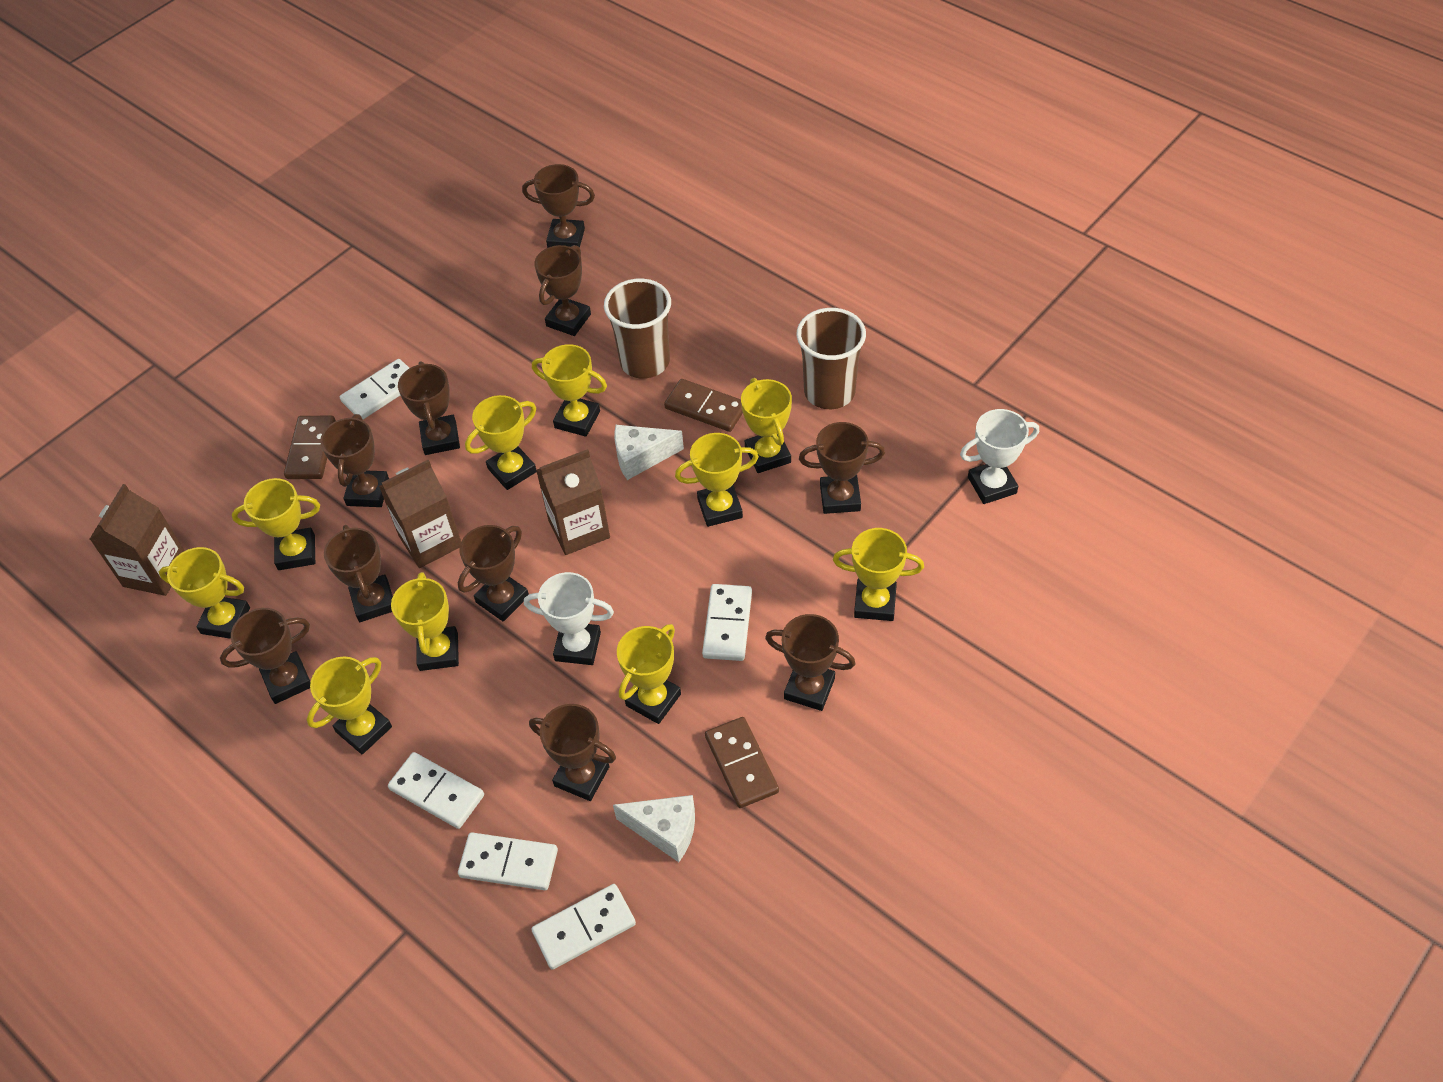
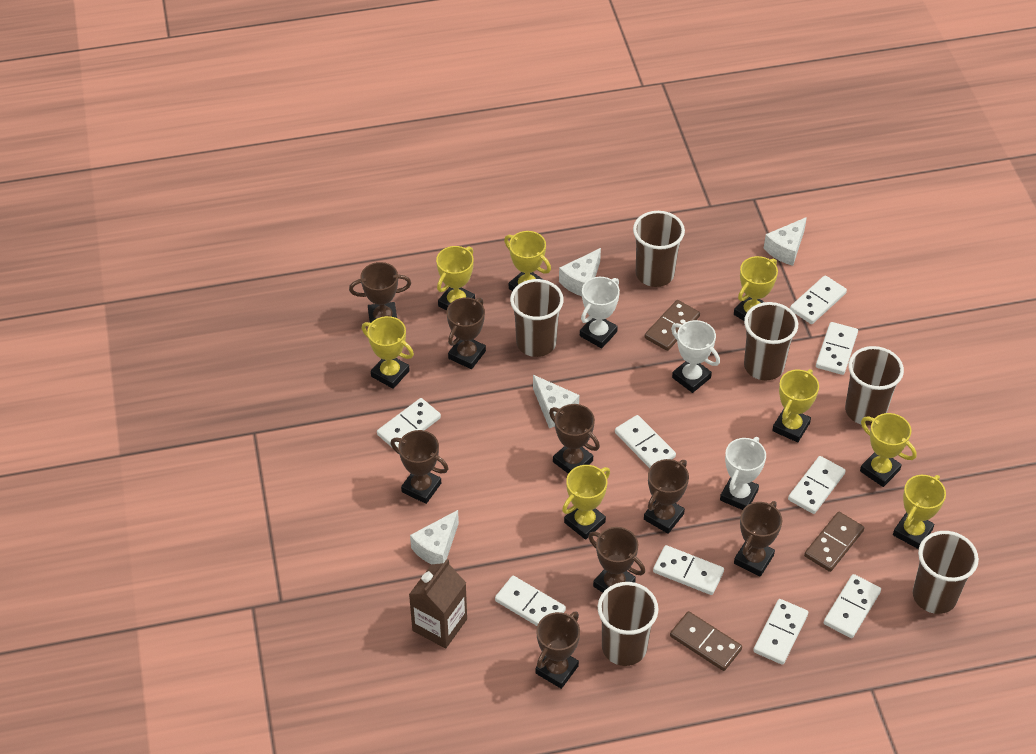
brown carton: [90,484,184,596] [379,460,461,568] [536,449,610,555] = 3 -> [409,559,467,649] = 1
brown cup: [604,278,671,379] [797,308,866,409] = 2 -> [510,279,564,357] [598,582,659,666] [633,211,685,287] [744,302,798,380] [845,346,904,426] [913,531,979,614] = 6
brown trophy: [220,608,310,704] [320,414,389,507] [324,525,393,622] [398,361,460,455] [458,525,529,622] [522,164,595,248] [529,704,616,801] [534,245,591,336] [765,614,856,711] [799,422,885,514] = 10 -> [349,262,411,323] [390,430,448,504] [447,297,486,369] [535,611,580,689] [549,404,600,474] [588,527,645,593] [644,459,689,534] [734,501,782,577] = 8
white cheese: [613,795,695,862] [614,425,684,480] = 2 -> [410,510,459,564] [533,375,579,428] [559,248,601,296] [763,217,807,266] = 4
white domino: [340,359,409,419] [388,752,484,829] [458,832,558,890] [531,884,636,970] [702,584,752,661] = 5 -> [377,398,441,447] [495,576,566,626] [615,415,676,468] [653,545,724,595] [753,599,808,665] [788,456,846,514] [790,275,847,324] [816,322,858,375] [824,574,881,638] = 9
white trophy: [524,572,614,665] [960,409,1039,504] = 2 -> [580,277,620,348] [671,320,720,393] [720,437,766,510] = 3
yellow trophy: [159,547,250,639] [232,478,320,570] [307,657,392,754] [391,572,459,671] [465,395,537,490] [532,344,607,437] [617,624,681,724] [675,433,759,527] [741,378,792,473] [833,528,924,621] = 10 -> [362,316,414,389] [436,246,475,310] [504,231,551,291] [562,465,610,540] [734,256,778,321] [772,369,819,442] [860,413,917,487] [893,475,946,549] = 8

